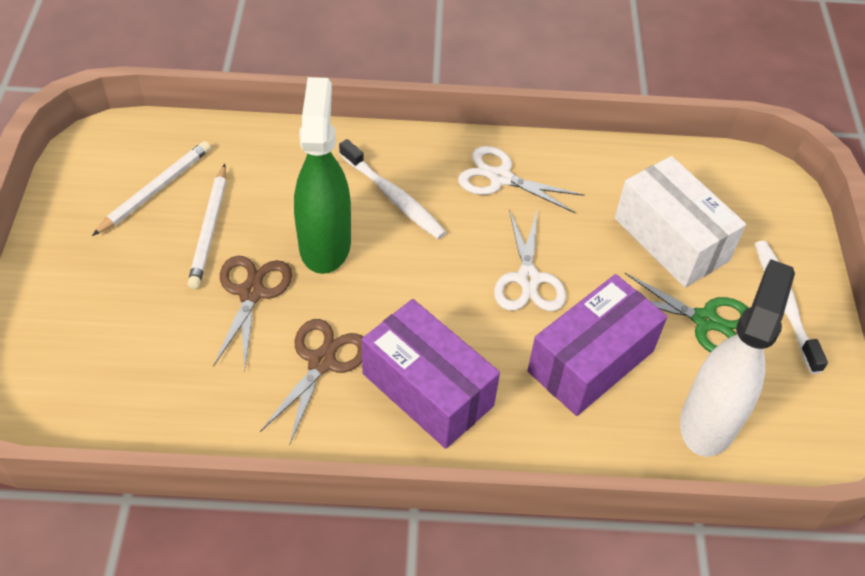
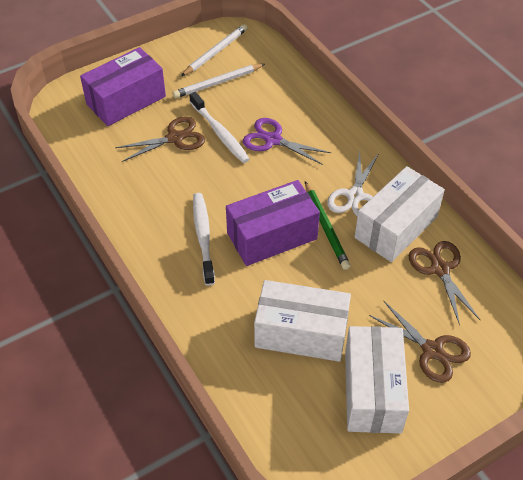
brown scissors: [213,256,292,372] [260,319,363,446] = 2 -> [115,116,205,162] [369,300,471,383] [409,241,480,325] = 3
green pencil: none = 0 -> [305,181,351,270] = 1
green scissors: [625,273,748,353] = 1 -> none = 0
green spray bottle: [294,77,351,274] = 1 -> none = 0
purple scissors: none = 0 -> [243,118,331,165] = 1
white box: [615,156,746,287] = 1 -> [254,280,351,362] [345,326,409,434] [355,166,445,262] = 3
white scissors: [458,146,584,213] [494,209,566,311] = 2 -> [327,151,379,217] = 1
white spray bottle: [680,259,795,457] = 1 -> none = 0

